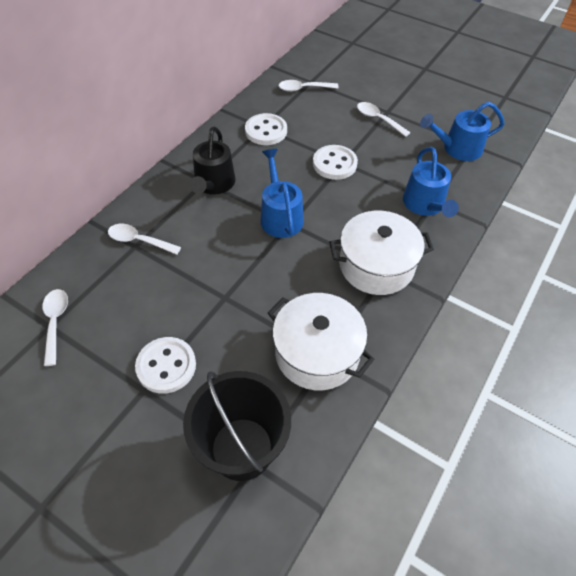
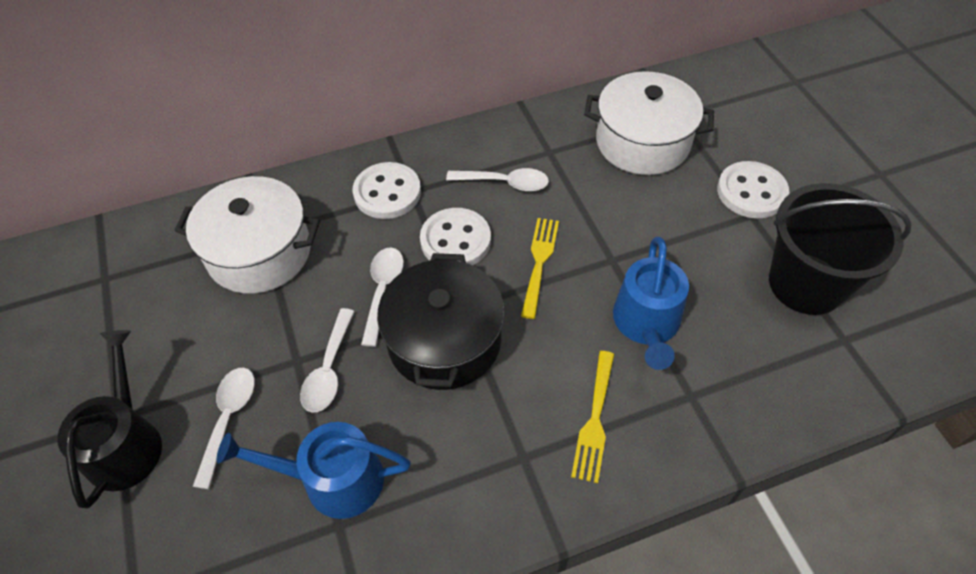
black pot: none = 0 -> [377,253,505,390] = 1
blue watering can: [260,149,304,238] [403,147,459,217] [420,102,505,161] = 3 -> [217,422,411,519] [613,237,689,370] = 2
yellow fork: none = 0 -> [521,218,559,319] [571,351,614,483] = 2

